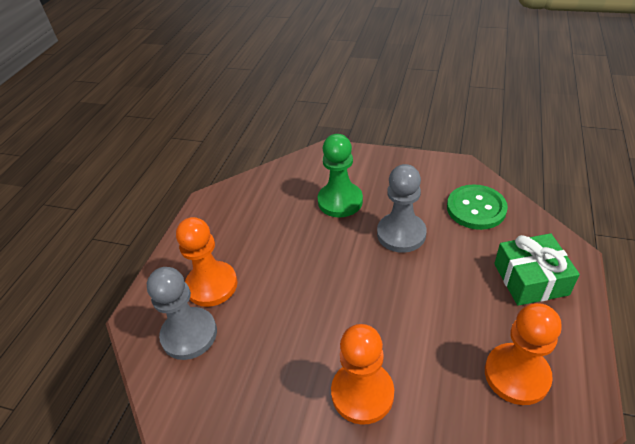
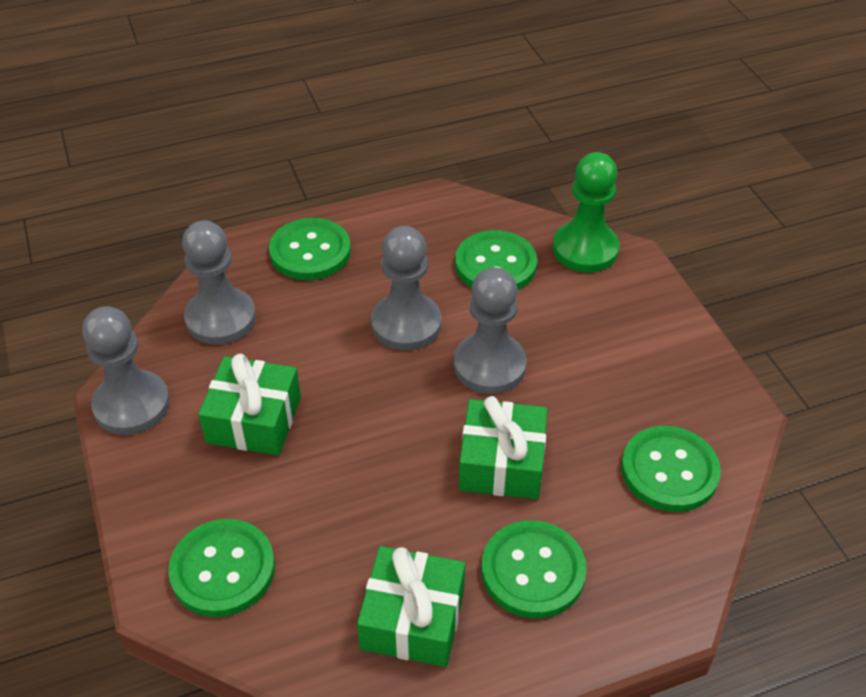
green button: [447,184,508,230] = 1 -> [168,519,275,617] [269,218,351,280] [455,230,537,290] [482,520,587,618] [621,426,721,512] = 5
green gift: [494,233,580,306] = 1 -> [198,354,301,455] [357,546,465,667] [459,396,548,499] = 3
grey pawn: [147,267,217,360] [377,164,427,253] = 2 -> [82,306,170,435] [182,220,256,345] [371,226,441,351] [454,267,527,394] = 4
orange pawn: [176,217,238,307] [331,324,394,425] [485,303,562,405] = 3 -> none = 0

